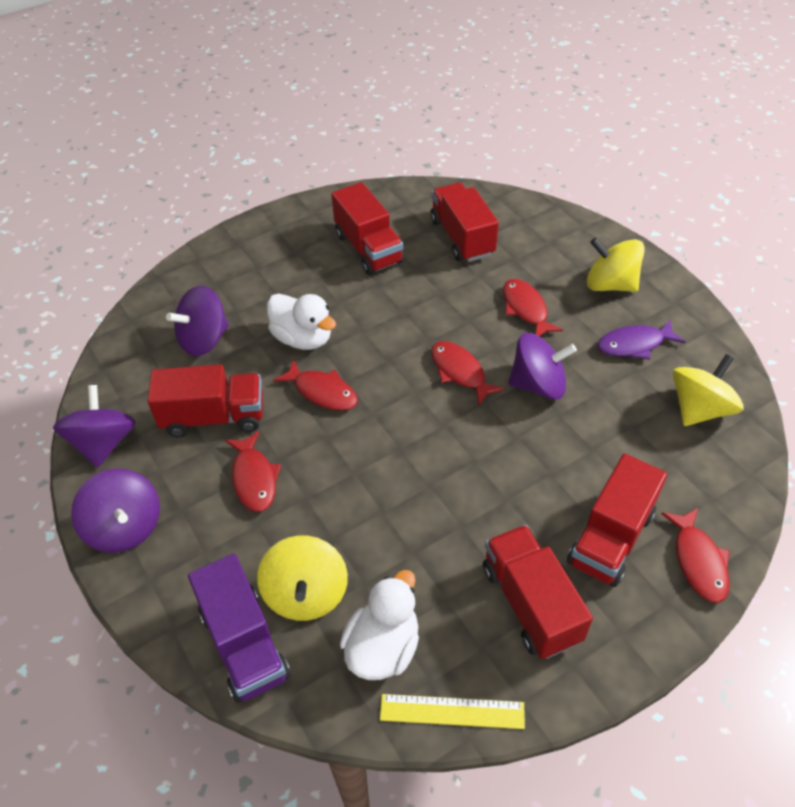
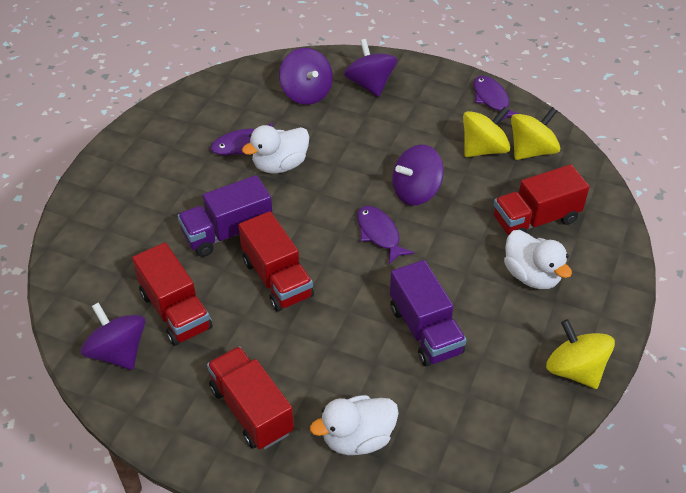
purple fish: [598,320,685,360] = 1 -> [211,122,273,155] [357,206,415,264] [473,76,519,121] = 3
purple truck: [188,554,291,703] = 1 -> [178,175,272,257] [390,260,466,366] = 2
red fish: [225,431,281,512] [273,359,358,411] [431,341,505,406] [503,279,563,337] [661,508,730,603] = 5 -> none = 0
red truck: [147,364,263,438] [331,182,404,275] [430,183,499,262] [483,525,593,659] [567,454,667,587] = 5 -> [132,242,212,346] [207,346,294,450] [238,211,314,312] [494,164,589,235] = 4
white duck: [267,293,336,350] [340,570,419,680] = 2 -> [242,125,309,174] [310,395,399,455] [504,230,572,289] = 3
yellow ruler: [380,694,525,729] = 1 -> none = 0

